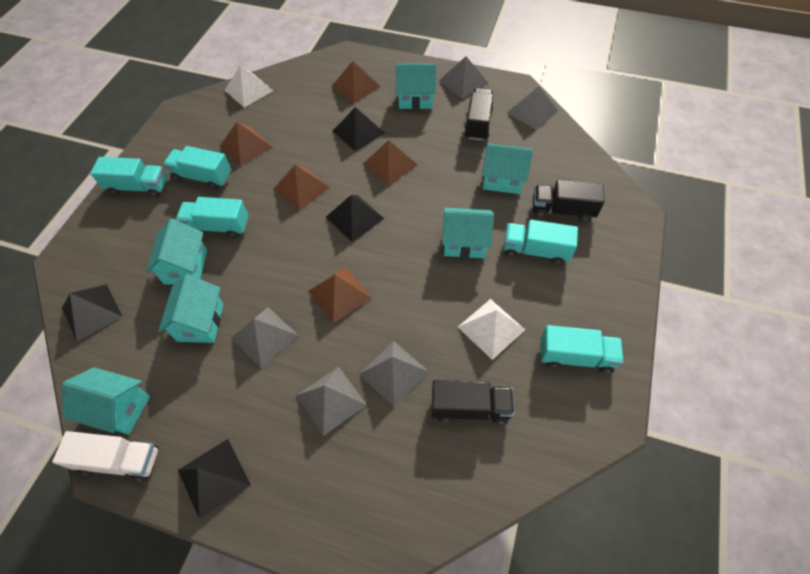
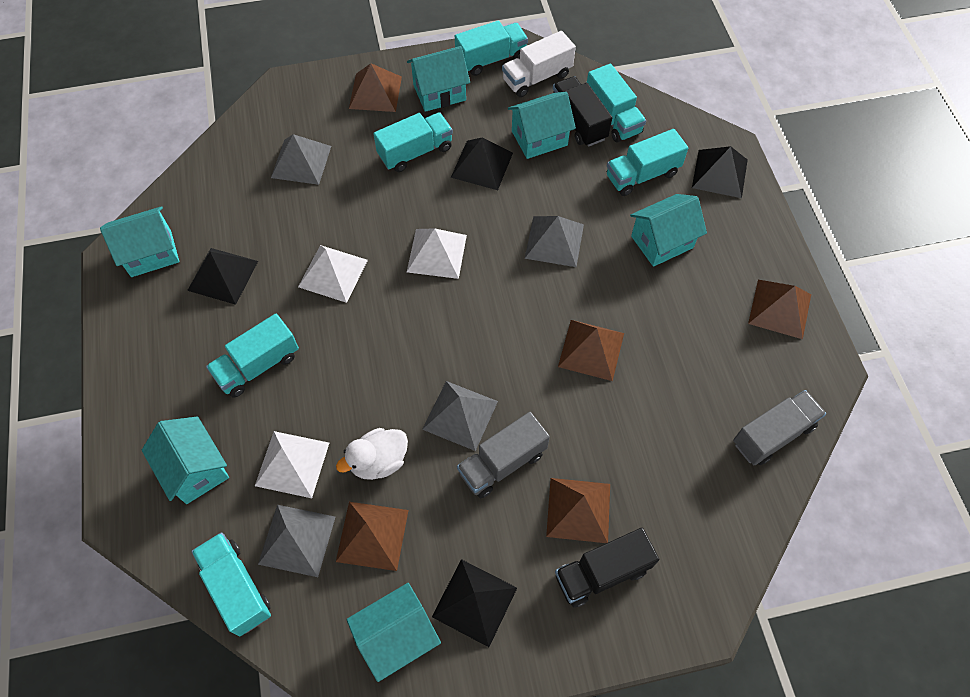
black truck: [432,380,514,425] [464,87,494,141] [533,180,605,222] = 3 -> [553,76,612,147] [555,528,659,608] = 2
grey pyramid: [231,307,298,368] [296,367,367,436] [359,341,429,408] [439,56,488,99] [507,86,558,130] = 5 -> [258,505,335,577] [271,134,331,185] [422,381,498,451] [525,216,584,267] = 4
grey truck: none = 0 -> [457,412,550,498] [733,390,826,465] = 2
turquoise truck: [90,157,167,198] [163,146,231,190] [176,197,249,239] [503,220,578,265] [540,325,624,374] = 5 -> [191,532,271,636] [206,314,299,397] [373,113,453,172] [455,20,528,76] [587,64,646,143] [607,129,688,196] = 6
white duck: none = 0 -> [336,428,408,480] = 1
white pyramid: [225,65,273,108] [458,299,525,360] = 2 -> [255,431,329,498] [298,245,368,303] [407,228,467,279] = 3

